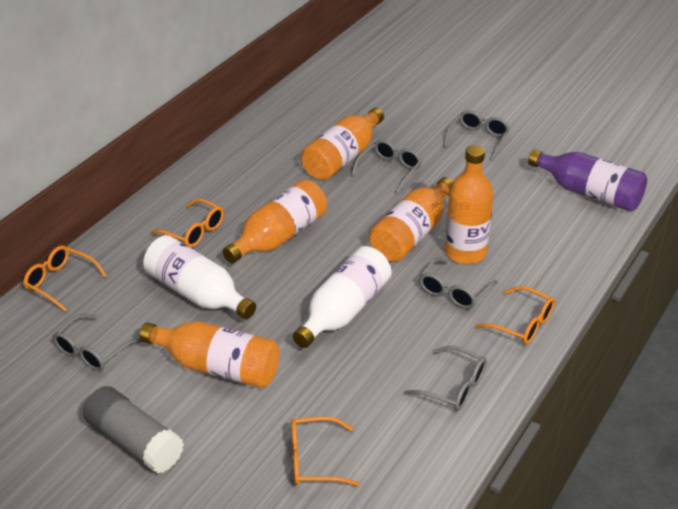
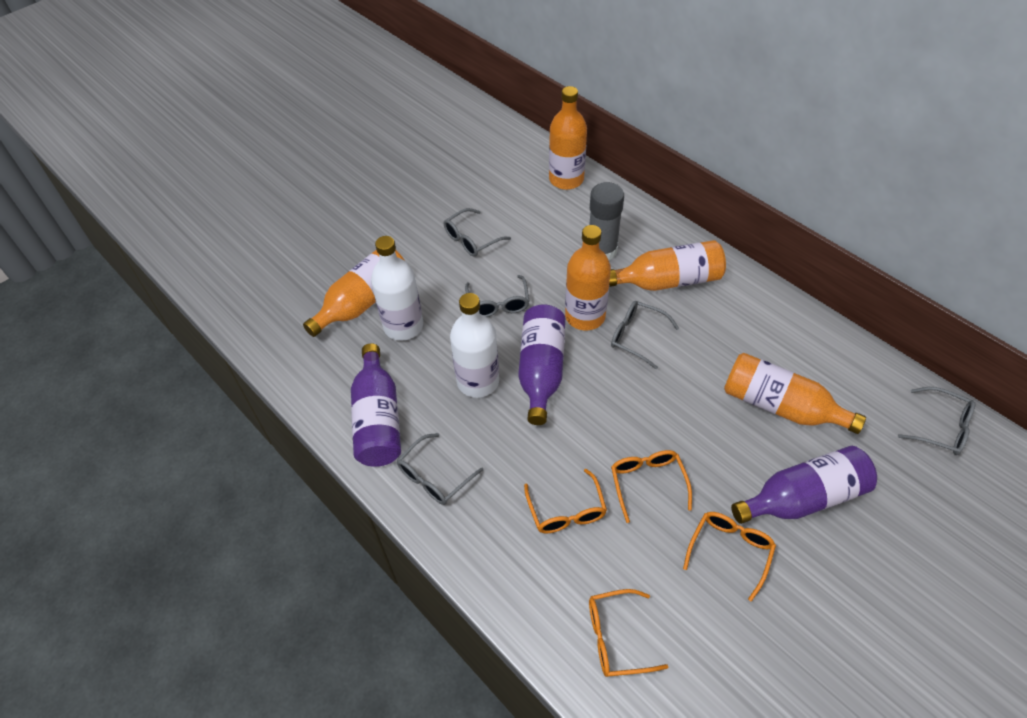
purple bottle: [528,150,647,212] = 1 -> [351,343,401,467] [518,304,565,425] [731,446,877,524] = 3

